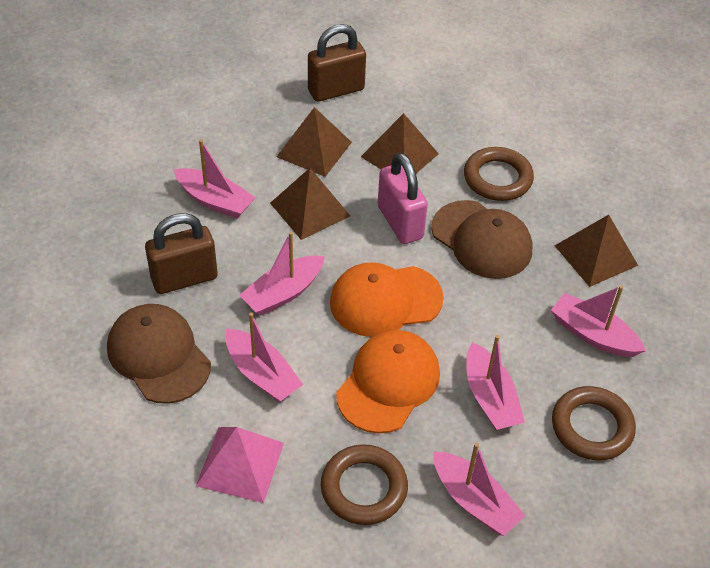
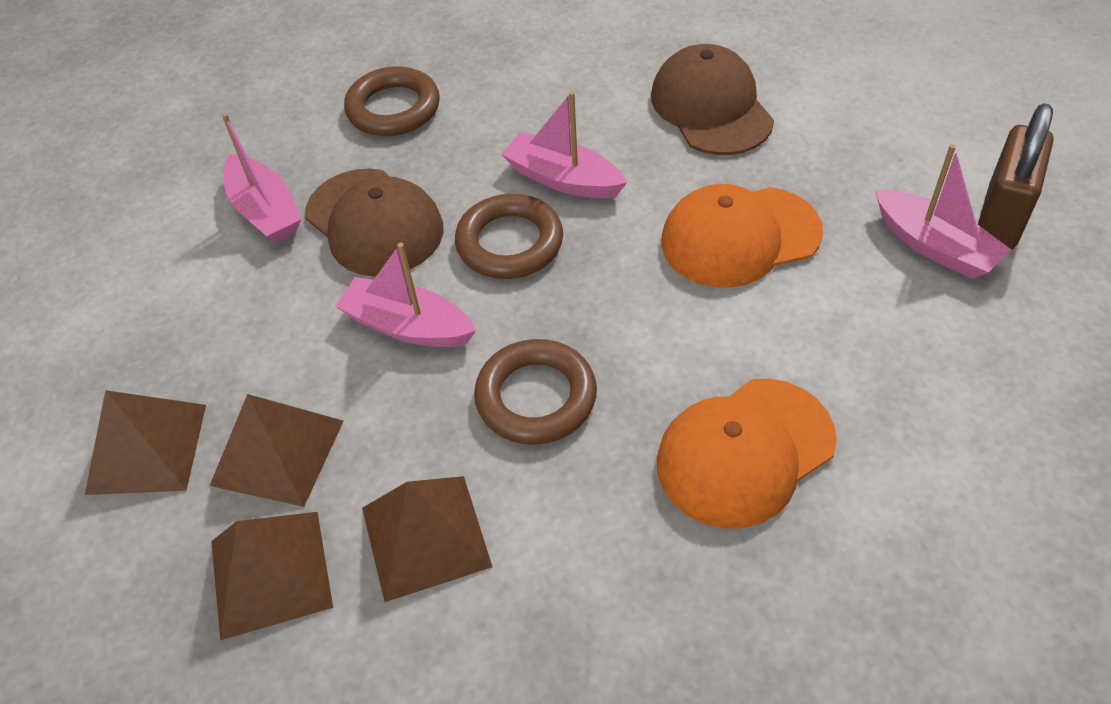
brown padlock: [145,213,218,294] [308,24,366,102] = 2 -> [978,103,1053,250] = 1
pink boat: [174,139,256,218] [225,312,303,402] [239,232,325,316] [433,443,525,536] [466,335,525,430] [551,285,646,357] = 6 -> [222,113,302,243] [335,242,476,347] [501,91,627,199] [875,144,1011,279] = 4
pink padlock: [378,153,428,244] = 1 -> none = 0
pink pyramid: [196,427,284,503] = 1 -> none = 0

